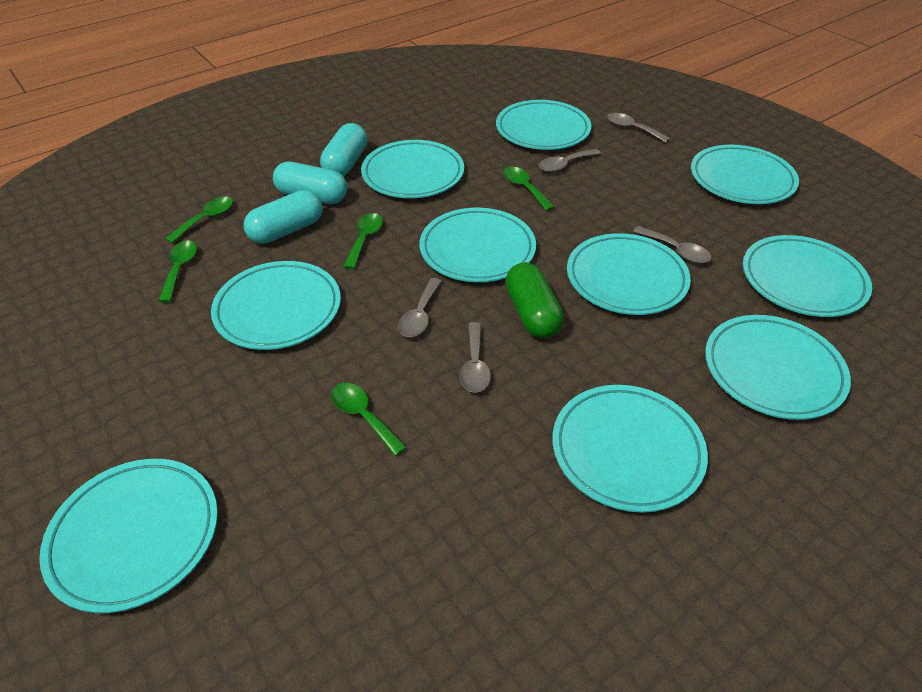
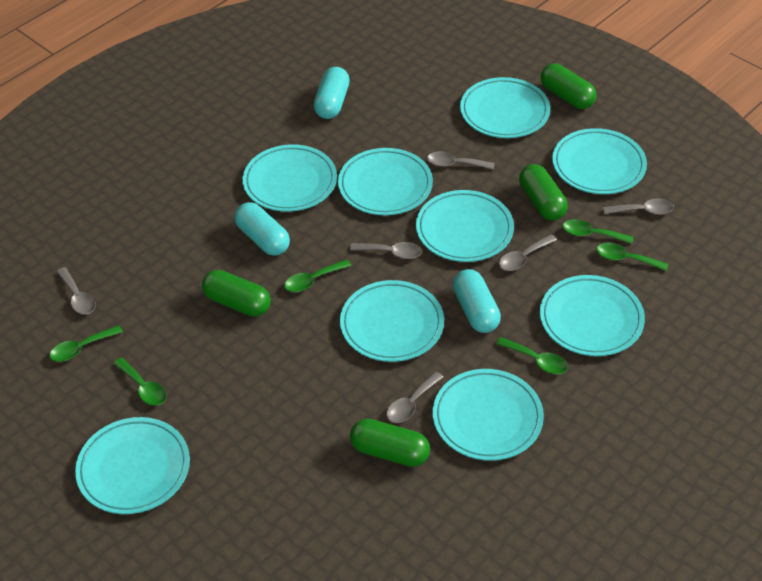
green capsule: [505,262,564,338] = 1 -> [202,270,271,317] [350,419,430,467] [519,164,568,220] [541,64,596,109] = 4
green spoon: [159,240,197,303] [165,197,233,243] [331,383,407,456] [343,213,383,269] [503,167,555,211] = 5 -> [49,325,123,362] [113,358,166,406] [284,259,351,292] [496,337,568,374] [563,219,634,244] [597,243,668,271] = 6
grey spoon: [398,278,442,337] [459,322,491,393] [539,149,601,172] [607,113,670,143] [633,226,712,264] = 5 -> [57,267,96,315] [350,242,422,259] [386,372,443,423] [427,151,495,170] [499,234,557,271] [603,198,674,215] = 6
turquoise plate: [39,459,218,613] [211,261,341,350] [361,140,464,198] [420,208,536,282] [496,100,591,150] [552,385,708,513] [567,233,691,315] [691,145,799,204] [705,315,851,420] [743,235,872,317] = 10 -> [75,417,190,514] [243,144,337,212] [338,148,433,215] [340,280,444,362] [416,190,514,262] [433,369,544,461] [460,77,550,138] [540,275,645,356] [552,128,647,194] = 9

